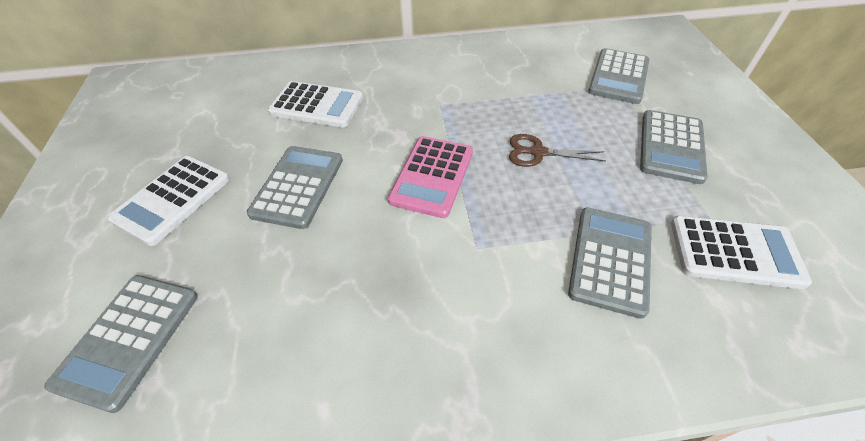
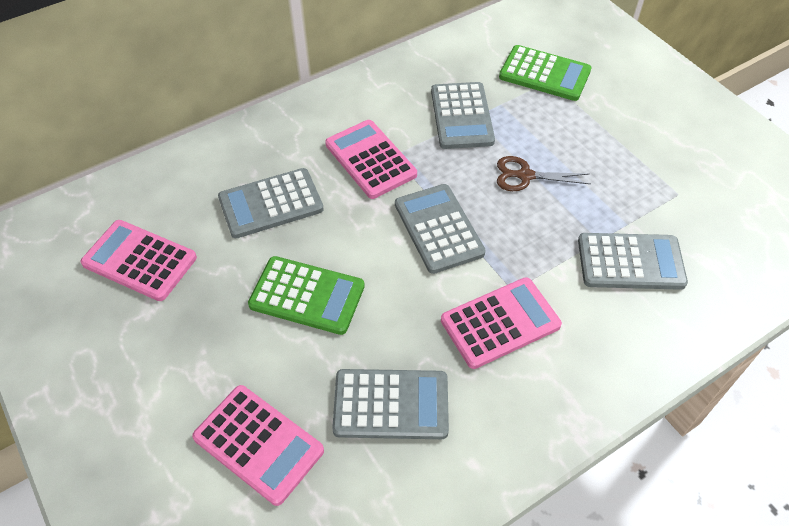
green calculator: none = 0 -> [248,256,365,335] [499,45,591,101] = 2
pink calculator: [388,136,473,218] = 1 -> [80,220,197,301] [192,385,324,506] [325,120,417,199] [441,277,562,369] = 4
white calculator: [108,156,230,246] [268,81,363,127] [671,216,812,289] = 3 -> none = 0

